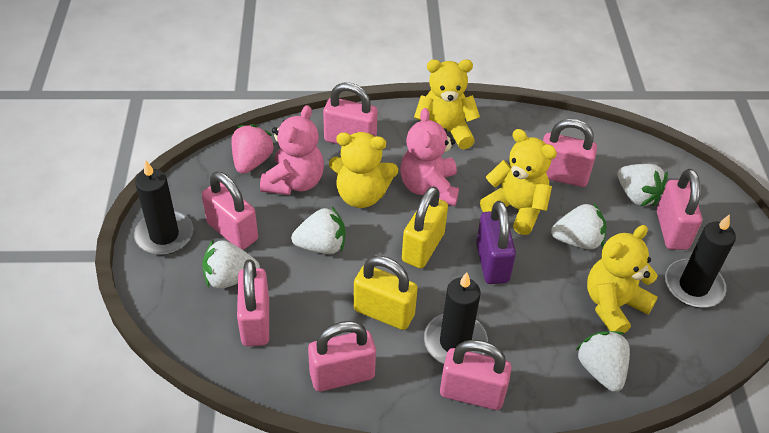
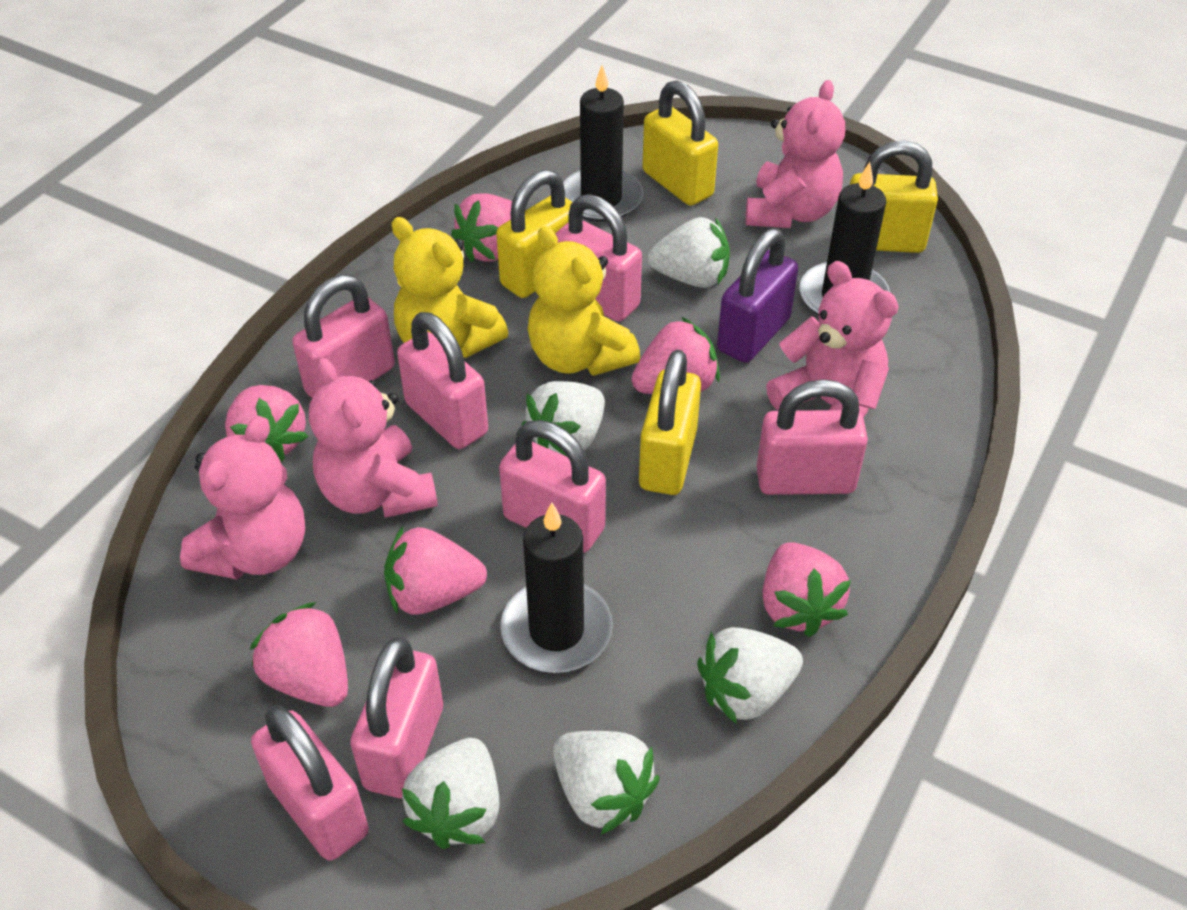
pink strawberry: [232,124,275,174] = 1 -> [225,385,308,463] [250,602,348,707] [384,527,487,615] [451,193,512,262] [631,317,720,394] [762,542,851,637] = 6
pink teddy bear: [260,105,324,195] [400,108,459,206] = 2 -> [180,416,305,579] [309,358,438,518] [746,80,845,228] [766,261,899,418] = 4
yellow padlock: [354,256,418,330] [402,186,448,268] = 2 -> [496,170,572,298] [639,350,701,495] [642,80,718,206] [850,141,938,253] = 4
yellow teddy bear: [329,132,398,208] [414,59,480,149] [480,129,557,235] [587,225,658,335] = 4 -> [391,217,508,358] [528,226,640,376] = 2

